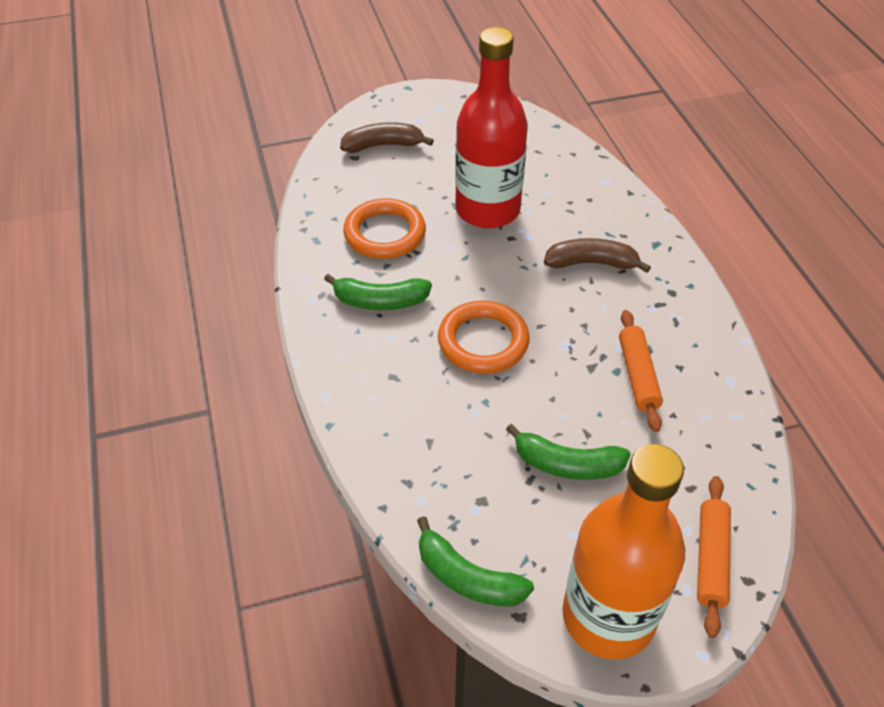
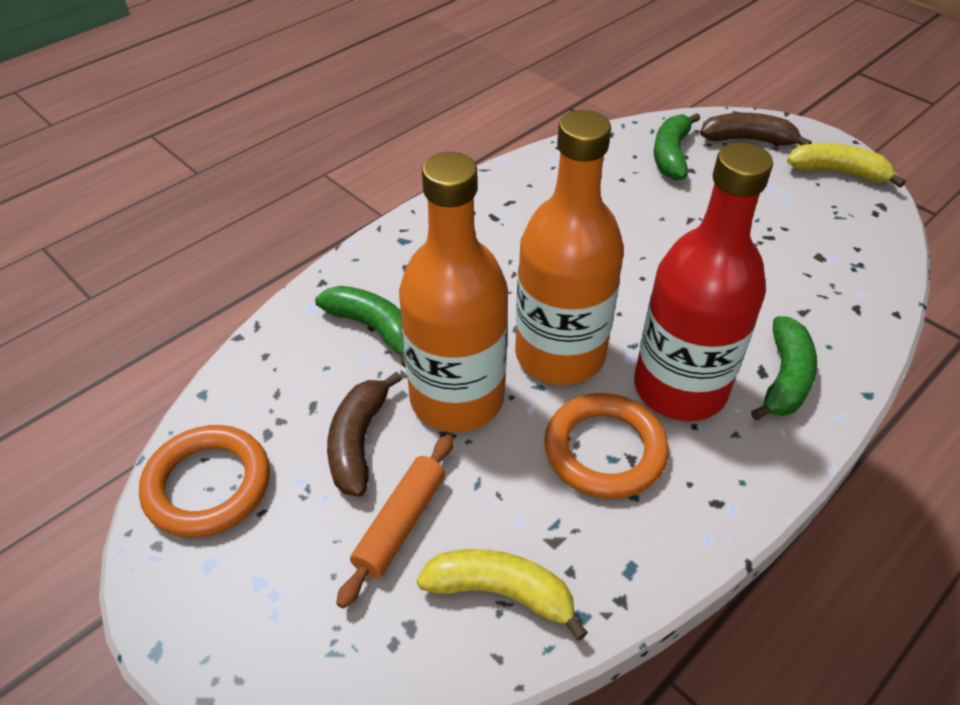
orange bottle: [562,444,685,659] = 1 -> [399,152,508,432] [515,110,624,385] = 2
orange rolling pin: [619,310,663,432] [697,476,731,638] = 2 -> [336,434,454,609] = 1
yellow banana: none = 0 -> [417,549,588,641] [787,143,906,188] = 2

